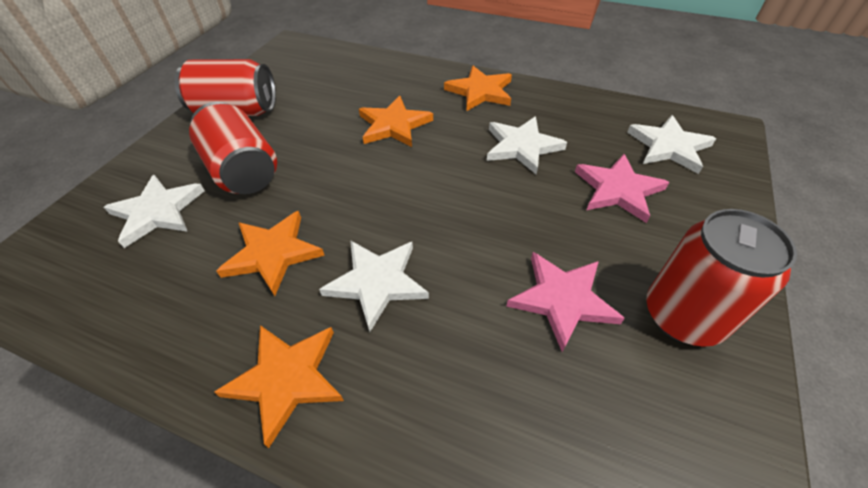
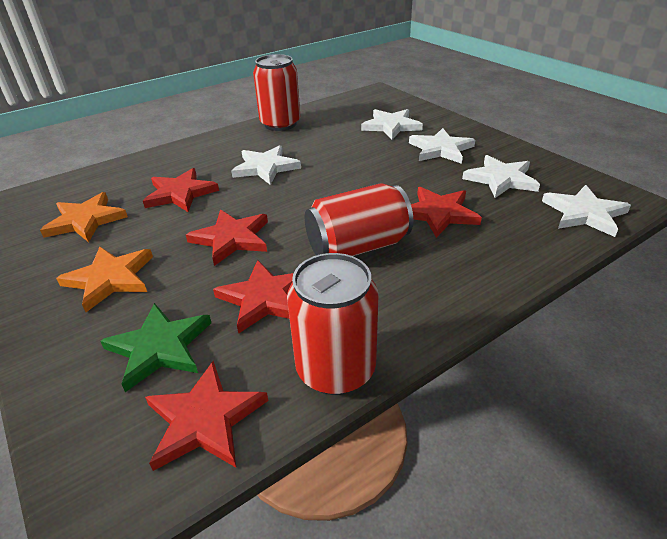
green star: none = 0 -> [100,303,211,392] = 1
orange star: [214,325,344,448] [217,211,325,296] [359,96,433,147] [444,66,512,111] = 4 -> [40,192,128,242] [56,246,153,312] = 2
pink star: [506,252,625,352] [575,154,669,223] = 2 -> none = 0
red star: none = 0 -> [143,168,219,212] [145,361,268,471] [186,210,268,266] [213,260,294,334] [411,187,482,238] = 5
white star: [104,175,205,248] [319,240,429,332] [487,116,567,174] [627,115,716,174] = 4 -> [231,145,301,185] [361,109,423,140] [409,128,475,164] [462,155,540,198] [542,185,631,237] = 5

